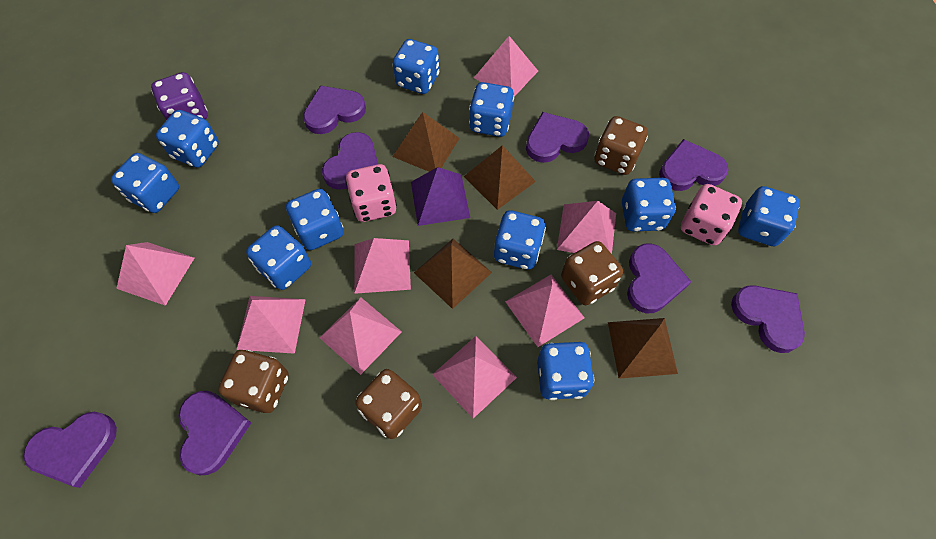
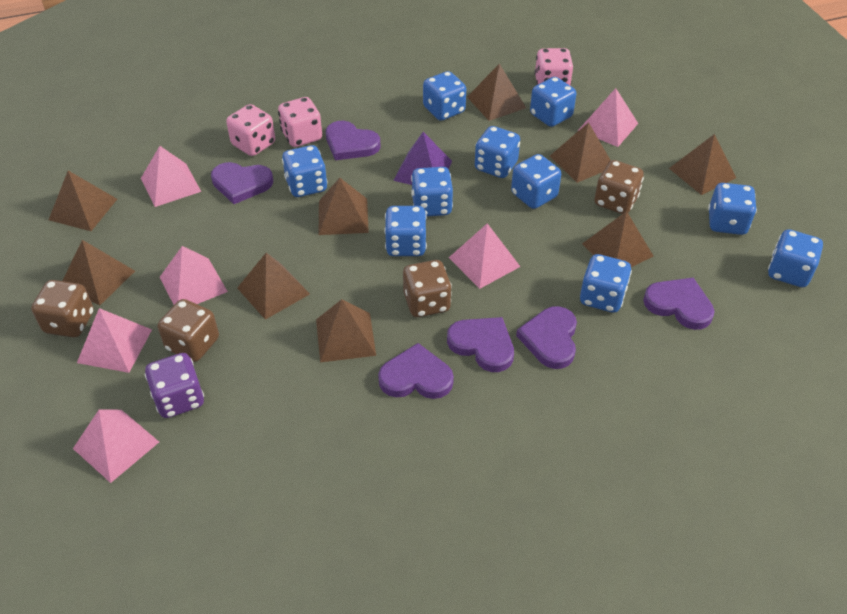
brown pyramid: [392,112,459,172] [414,239,492,309] [463,145,536,210] [608,318,678,379] = 4 -> [49,171,117,231] [63,240,135,305] [237,253,310,320] [316,299,376,362] [319,178,369,235] [467,64,526,121] [550,122,611,183] [582,211,654,267] [669,134,736,195] = 9
pink dice: [345,164,397,222] [681,184,742,246] = 2 -> [226,104,275,156] [278,97,322,147] [534,48,573,85] = 3
pink pyramid: [116,242,194,306] [236,296,306,354] [320,297,402,375] [354,238,411,294] [432,336,517,418] [474,36,538,97] [505,275,584,347] [557,201,616,254] = 8 -> [73,409,159,483] [77,308,152,373] [141,146,201,207] [160,246,228,305] [449,223,520,289] [578,88,638,147] = 6
purple heart: [24,412,117,488] [178,391,251,475] [303,86,366,134] [322,132,378,190] [526,112,589,163] [627,244,691,313] [659,139,729,191] [731,285,805,353] = 8 -> [211,162,273,204] [326,121,380,160] [378,343,454,399] [447,317,514,372] [516,306,577,369] [643,278,715,330] = 6

